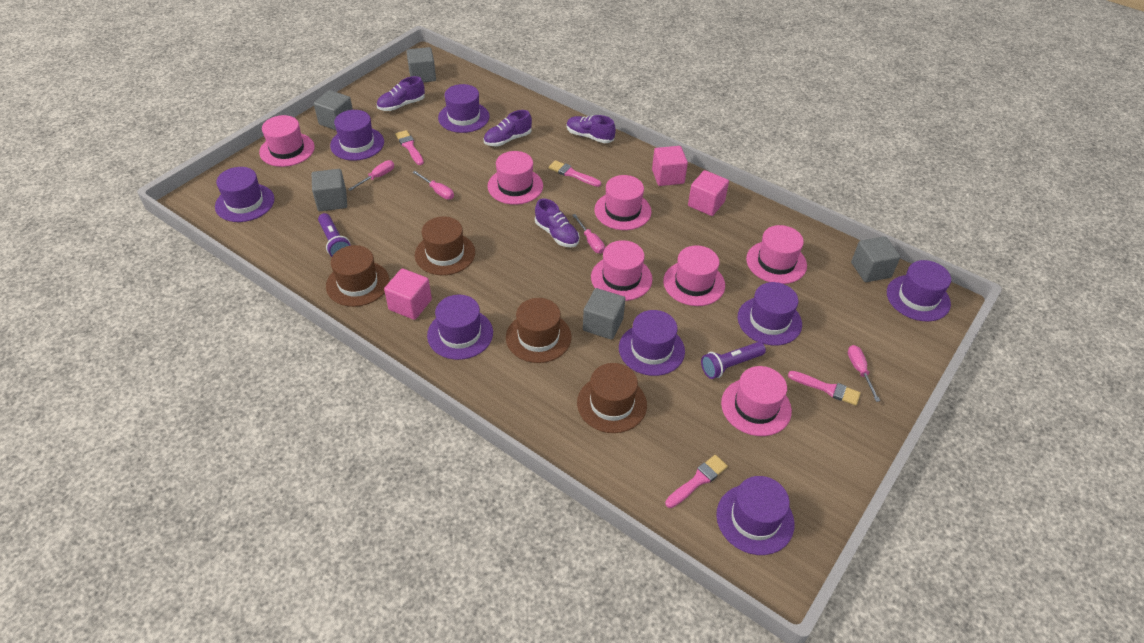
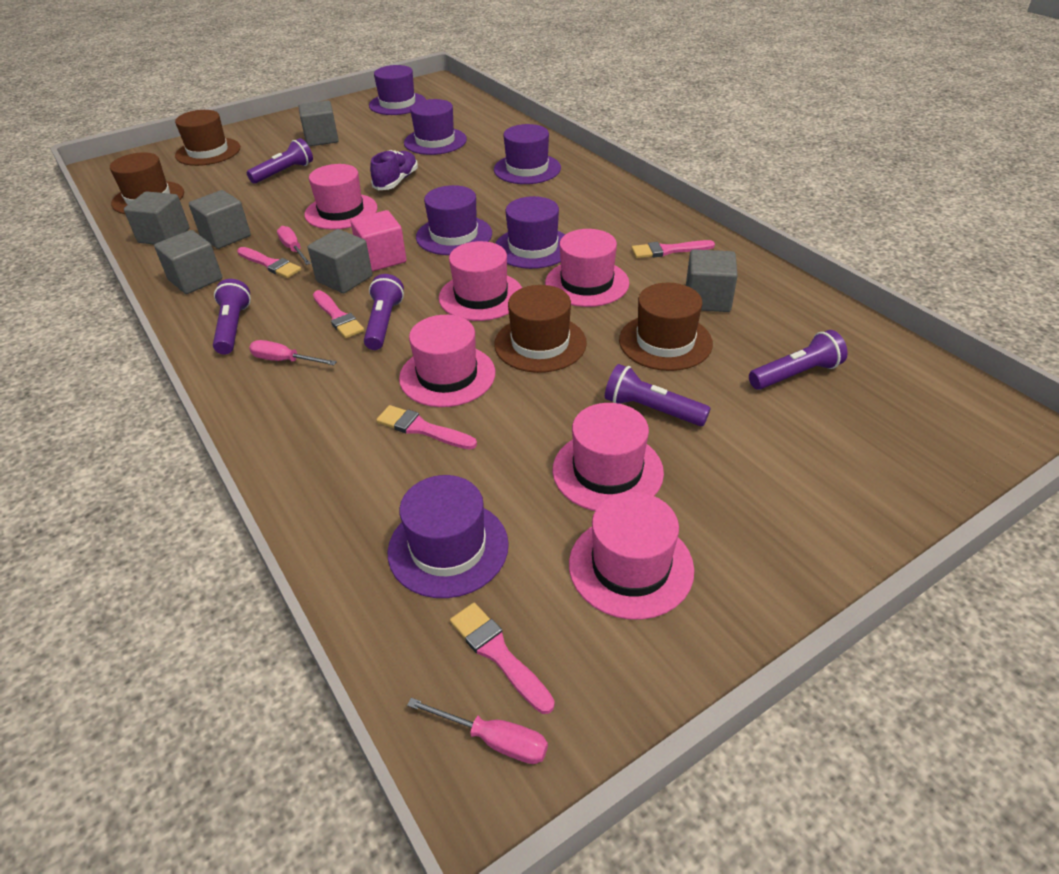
grey cube: [312,169,347,211] [314,90,353,130] [406,47,436,82] [583,288,625,340] [851,236,901,282] = 5 -> [124,191,189,245] [154,230,222,294] [189,190,251,249] [299,101,339,146] [308,229,373,293] [686,249,738,312] = 6
pink brush: [395,130,424,165] [549,160,601,187] [665,455,728,508] [788,371,861,406] = 4 -> [237,247,301,278] [313,290,364,338] [376,405,477,450] [450,603,555,714] [631,240,715,258] = 5
pink cube: [384,268,432,320] [652,146,688,186] [688,170,729,216] = 3 -> [351,210,407,271] = 1
pink hat: [259,115,315,167] [487,151,543,205] [591,240,653,301] [594,175,652,230] [663,245,725,306] [721,366,792,436] [746,225,807,284] = 7 -> [305,164,378,230] [399,315,495,407] [439,241,522,321] [545,229,629,307] [553,403,664,511] [569,492,694,620] = 6
pink screwdriver: [348,160,394,191] [413,171,454,200] [572,214,605,254] [848,345,880,402] = 4 -> [249,340,337,365] [277,226,311,265] [407,698,548,764] = 3
purple flashlight: [318,213,351,257] [701,342,766,379] = 2 -> [213,279,251,354] [247,138,313,184] [364,274,404,350] [605,364,711,426] [749,330,848,390] = 5
purple hat: [215,167,274,222] [330,110,384,161] [427,295,493,360] [438,84,490,133] [619,310,685,376] [716,476,794,555] [738,282,802,345] [887,260,951,322] = 8 -> [369,65,426,115] [388,475,509,598] [404,99,467,155] [416,185,492,255] [494,124,561,184] [495,196,565,269] = 6
purple shoe: [377,76,425,111] [483,110,532,146] [535,199,580,247] [567,115,616,143] = 4 -> [370,150,418,190] = 1

